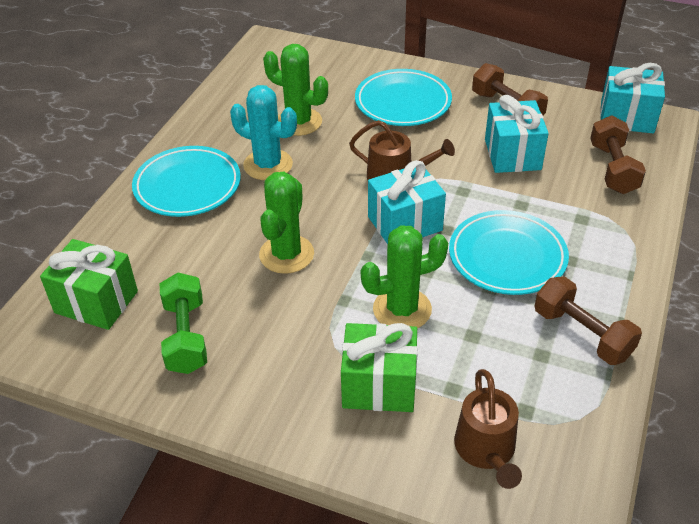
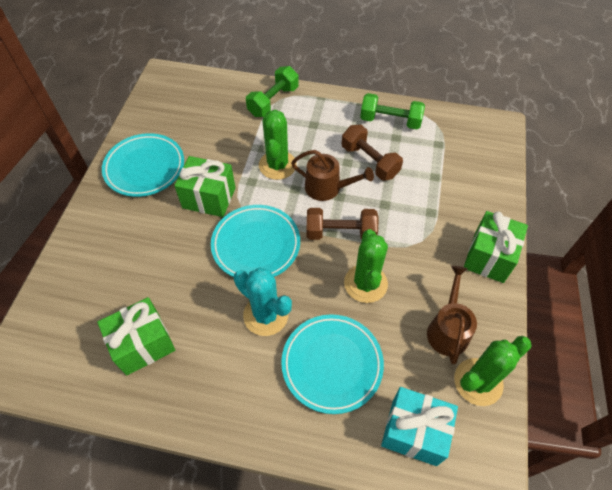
brown dumbbell: [472,63,548,115] [535,276,642,365] [590,115,646,194] = 3 -> [307,208,379,240] [342,125,403,181] = 2
green dumbbell: [160,273,207,374] = 1 -> [246,66,299,117] [360,93,425,129] = 2
green gift: [40,239,138,330] [341,323,418,412] = 2 -> [97,297,175,376] [174,156,236,217] [464,211,528,283] = 3
turquoise gift: [368,160,446,244] [485,95,549,173] [600,63,665,133] = 3 -> [381,387,458,466] = 1

